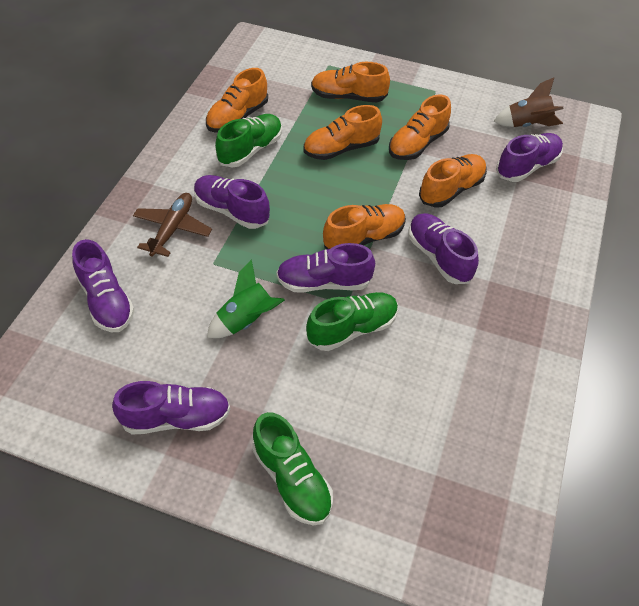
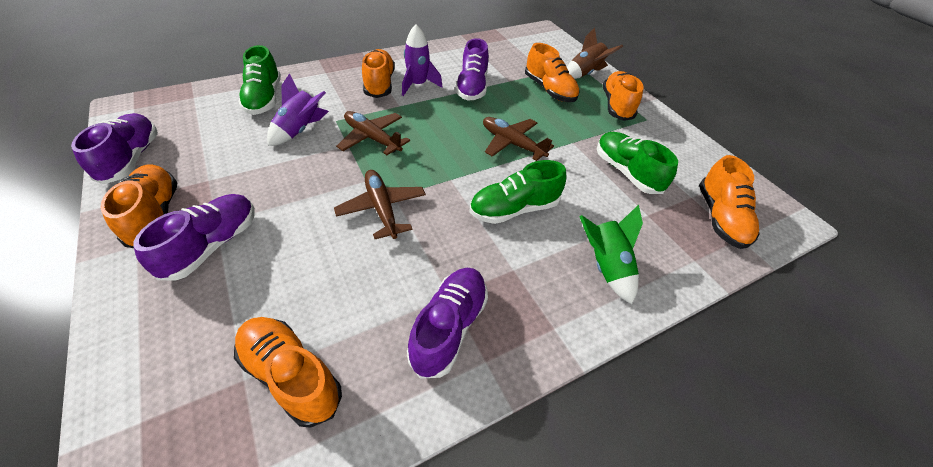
brown plane: [133,193,212,257] = 1 -> [334,170,426,239] [336,111,410,155] [483,117,554,161] = 3
purple rocket: none = 0 -> [267,73,329,146] [402,24,442,96] = 2
purple shoe: [72,239,135,332] [112,381,231,435] [194,175,270,229] [276,243,375,293] [408,213,479,284] [496,133,563,182] = 6 -> [71,113,158,184] [133,194,255,281] [407,268,488,379] [455,38,489,100] = 4

